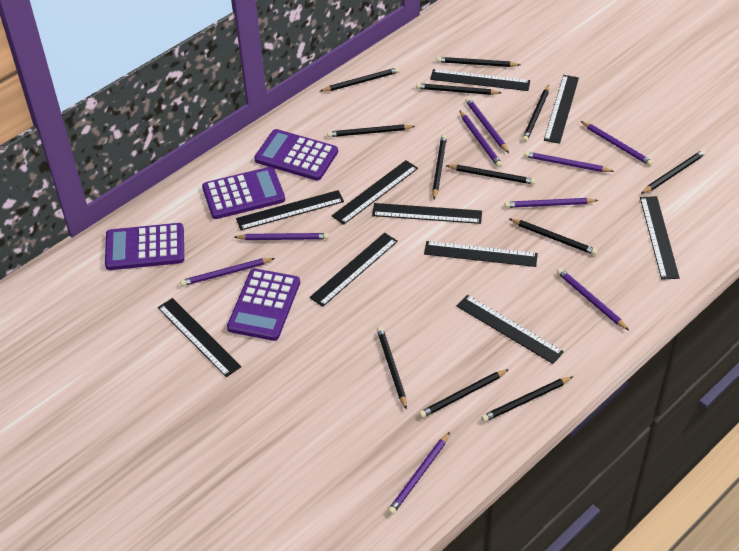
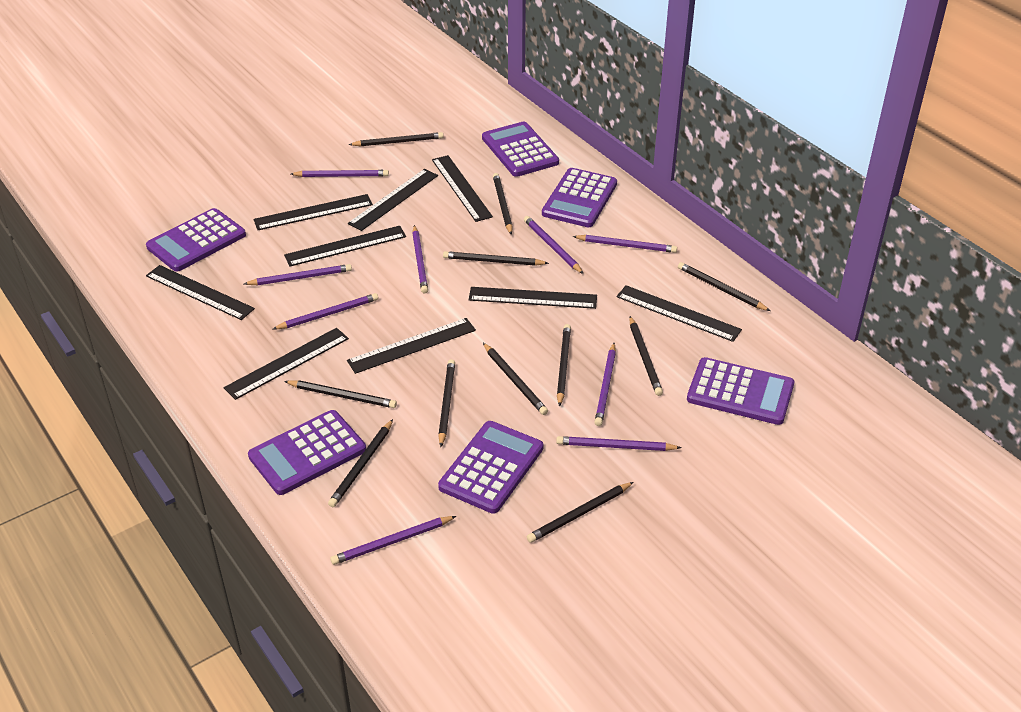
black pencil: [321,67,400,92] [327,124,415,137] [377,327,407,410] [416,83,501,95] [419,369,509,418] [432,135,447,199] [436,57,520,67] [446,165,536,185] [481,376,573,422] [510,219,598,255] [522,85,549,142] [641,150,706,194] = 12 -> [284,380,397,408] [328,419,393,507] [349,132,444,146] [438,359,455,447] [443,251,549,266] [483,343,548,415] [493,173,513,235] [527,482,633,543] [557,324,571,407] [629,316,663,396] [678,262,770,311] = 11
black ruler: [158,298,242,377] [236,190,344,230] [309,233,398,307] [332,160,418,225] [372,203,482,224] [424,241,538,267] [430,69,530,91] [457,295,564,364] [544,75,579,144] [640,196,679,280] = 10 -> [146,265,255,320] [224,328,349,400] [253,194,373,230] [284,226,406,267] [347,318,476,374] [348,169,438,231] [432,155,493,222] [469,287,597,309] [616,285,742,342] = 9
purple calculator: [105,223,184,270] [202,167,285,219] [227,269,300,341] [254,129,338,181] = 4 -> [146,208,246,272] [248,410,366,495] [438,421,543,514] [482,122,559,177] [542,168,617,227] [687,357,794,425] = 6

